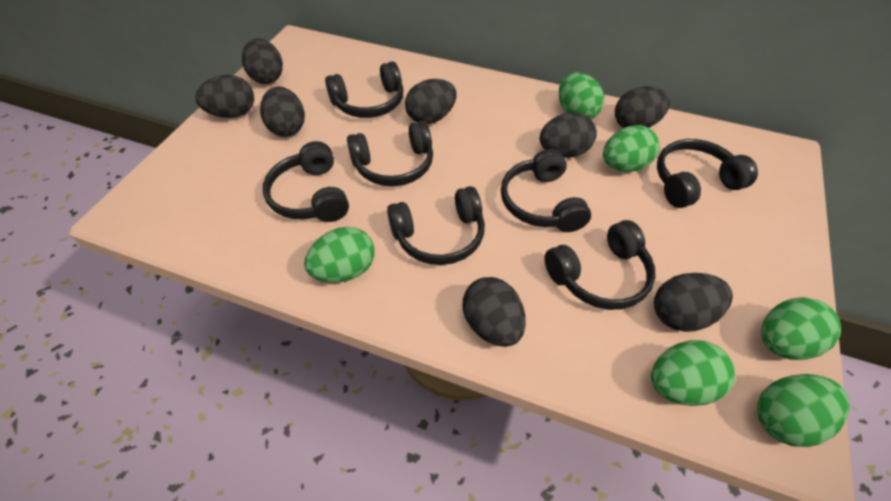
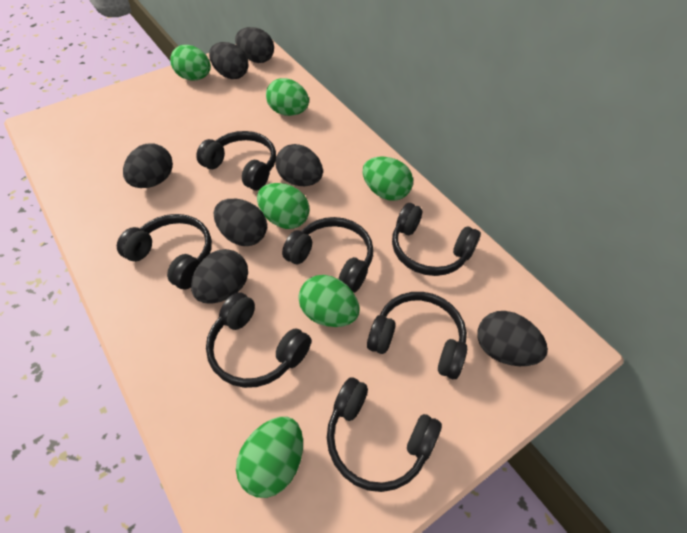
black egg: [195,75,254,118] [242,38,283,84] [260,86,305,137] [405,79,457,124] [463,277,526,347] [540,112,597,157] [615,86,670,128] [654,273,733,332] = 8 -> [123,143,173,188] [191,249,248,304] [209,42,248,79] [214,199,267,246] [235,27,274,63] [276,144,323,186] [477,311,548,366] = 7

